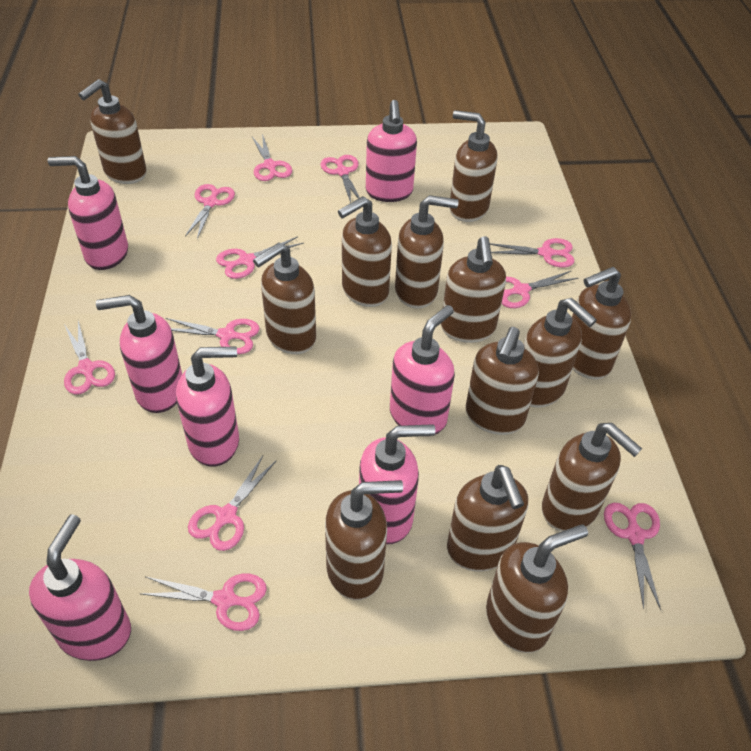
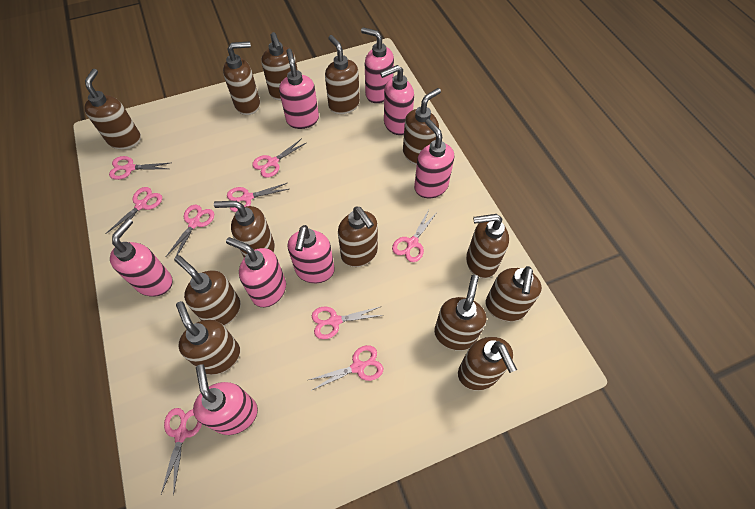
pink scissors: [64,321,115,394] [140,574,267,631] [166,318,260,354] [185,184,235,239] [188,456,276,551] [216,236,304,279] [252,134,292,181] [321,155,360,203] [490,238,575,267] [502,270,578,308] [604,503,661,610] = 11 -> [105,187,162,234] [109,156,170,180] [161,408,202,495] [166,205,214,257] [227,183,289,212] [252,139,306,178] [309,345,383,390] [312,306,384,339] [392,210,436,262] = 9
pink soap dispenser: [29,515,131,661] [48,156,128,270] [96,295,182,413] [176,346,239,467] [359,424,435,544] [366,100,417,202] [390,305,455,435] = 7 -> [110,218,173,297] [193,364,258,435] [226,237,286,307] [279,49,319,129] [288,225,335,283] [361,27,394,103] [380,65,414,135] [414,119,454,198] = 8

